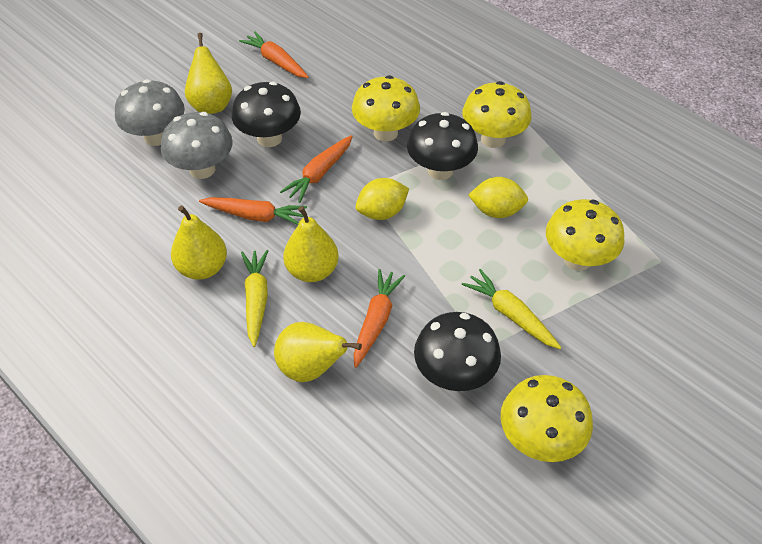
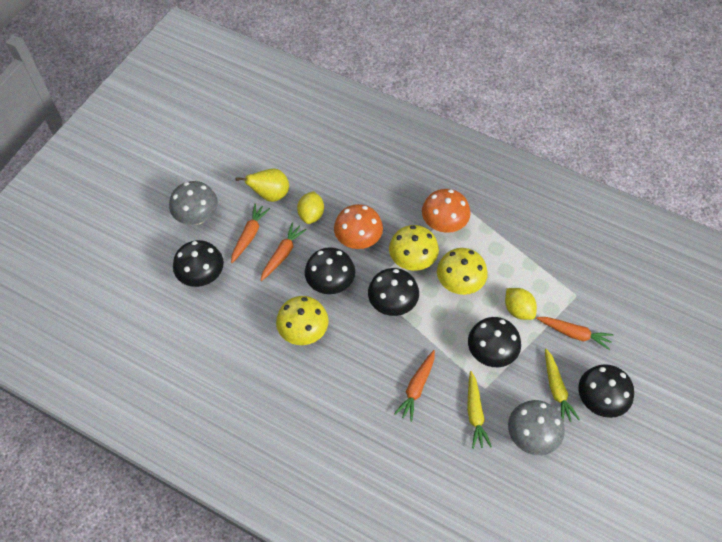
black mushroom: [232,81,301,147] [407,112,478,180] [414,312,501,391] = 3 -> [173,240,224,287] [305,247,355,294] [368,268,419,316] [468,317,521,367] [578,364,634,418] = 5
orange mushroom: none = 0 -> [334,204,383,249] [422,189,470,233] = 2
yellow mushroom: [352,75,420,142] [462,81,532,148] [501,375,593,462] [546,199,625,271] = 4 -> [276,296,329,345] [389,225,439,271] [437,248,488,295] = 3
yellow pear: [171,205,227,280] [185,33,232,114] [274,322,362,382] [283,206,338,282] = 4 -> [235,168,289,202] = 1

